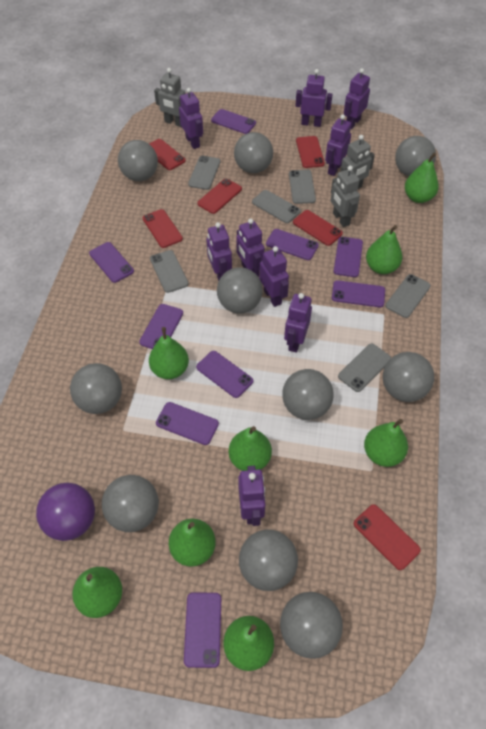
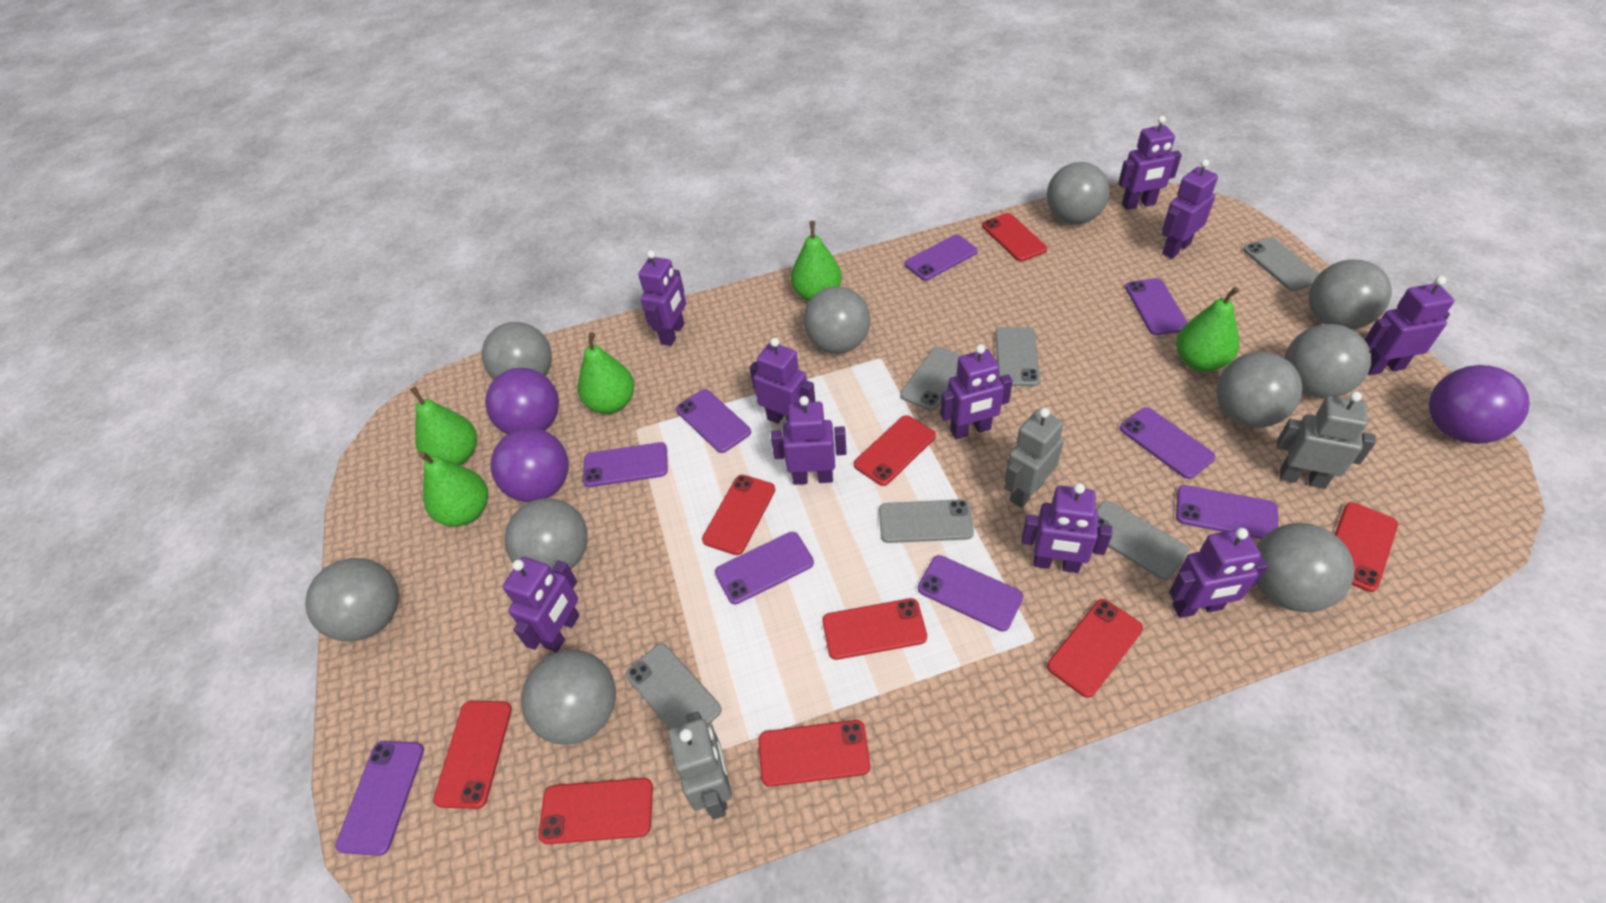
green pear: [72,567,122,618] [149,327,189,379] [169,519,216,567] [224,616,274,671] [229,426,272,471] [364,419,408,467] [366,225,402,274] [405,153,439,203] = 8 -> [410,387,477,465] [418,451,488,526] [578,332,635,414] [791,221,842,301] [1176,287,1240,372] = 5
purple ball: [36,483,95,541] = 1 -> [485,368,559,435] [490,428,569,502] [1429,365,1530,444] = 3
purple robot: [179,88,203,149] [206,222,232,281] [236,218,265,277] [238,466,265,526] [259,246,289,307] [284,293,312,353] [295,69,333,127] [325,114,351,176] [344,68,370,129] = 9 -> [502,557,580,652] [638,250,686,346] [750,338,816,424] [771,396,847,485] [940,344,1013,439] [1021,483,1112,573] [1118,116,1182,210] [1162,159,1218,259] [1169,528,1268,618] [1364,276,1454,375] = 10
red phone: [143,209,183,248] [149,139,186,170] [197,179,242,214] [293,210,343,246] [296,136,325,168] [354,504,421,570] = 6 -> [433,701,512,809] [538,778,653,844] [702,475,775,555] [759,720,870,787] [822,598,927,660] [854,415,936,486] [982,213,1047,262] [1047,599,1143,698] [1335,502,1398,592] = 9

